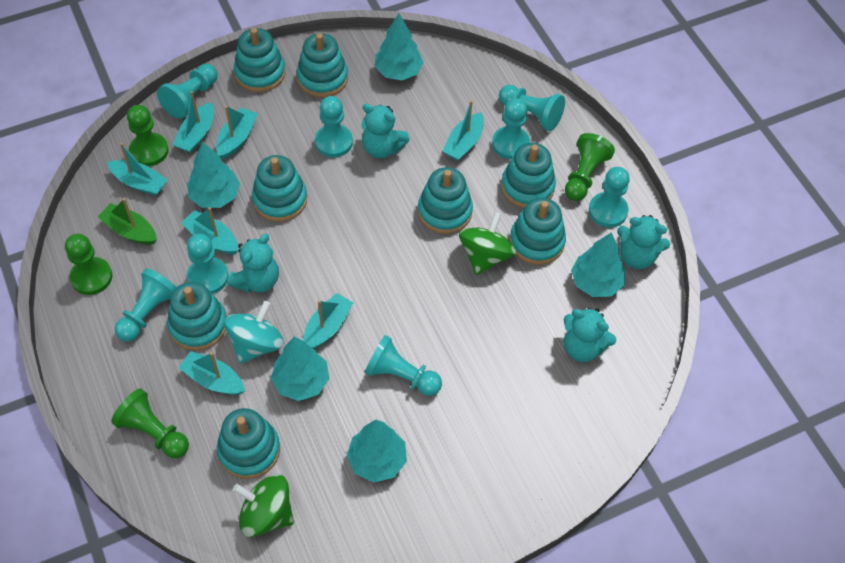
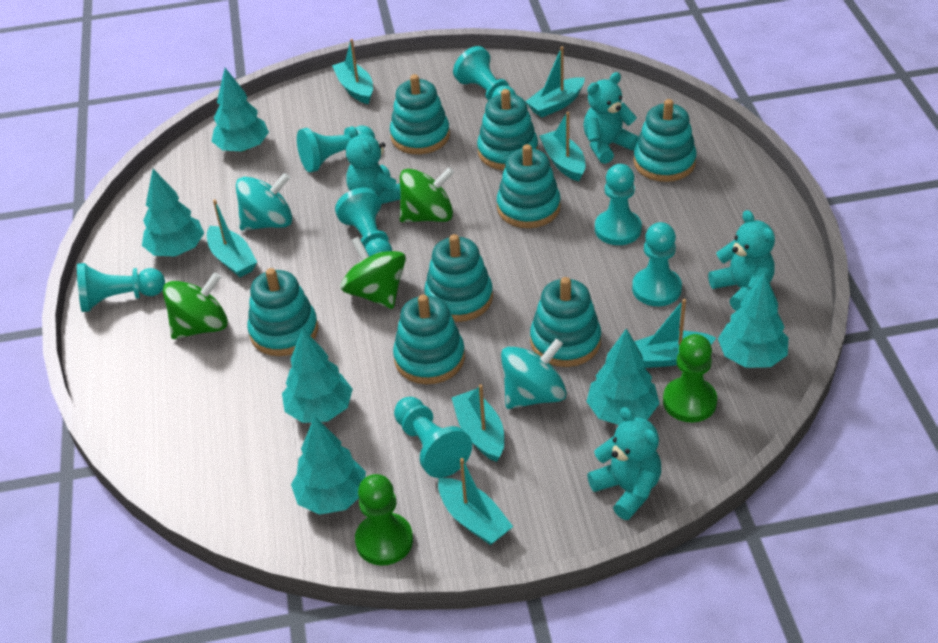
green boat: [98,198,157,245] = 1 -> none = 0
green pawn: [65,234,112,295] [111,388,189,458] [127,105,168,166] [565,133,615,201] = 4 -> [355,474,413,565] [663,334,717,422] = 2
green spinning top: [233,474,294,537] [459,212,516,275] = 2 -> [163,272,228,339] [341,236,406,309] [400,167,454,222] = 3
turquoise pawn: [115,268,176,342] [157,64,218,119] [187,234,229,294] [315,96,353,157] [365,335,442,396] [492,98,530,159] [499,85,565,131] [589,167,630,227] = 8 -> [77,263,165,312] [297,126,375,173] [335,187,392,257] [394,397,472,478] [453,46,516,101] [595,164,642,245] [632,222,682,306] = 7
turquoise spinning top: [224,301,284,364] = 1 -> [236,173,292,231] [501,338,567,409] = 2
turquoise tree: [187,142,240,208] [271,336,329,401] [347,420,407,483] [375,14,423,80] [571,232,625,297] = 5 -> [142,169,204,256] [211,68,269,152] [282,328,353,423] [291,416,366,515] [586,328,660,425] [718,273,788,368] = 6

